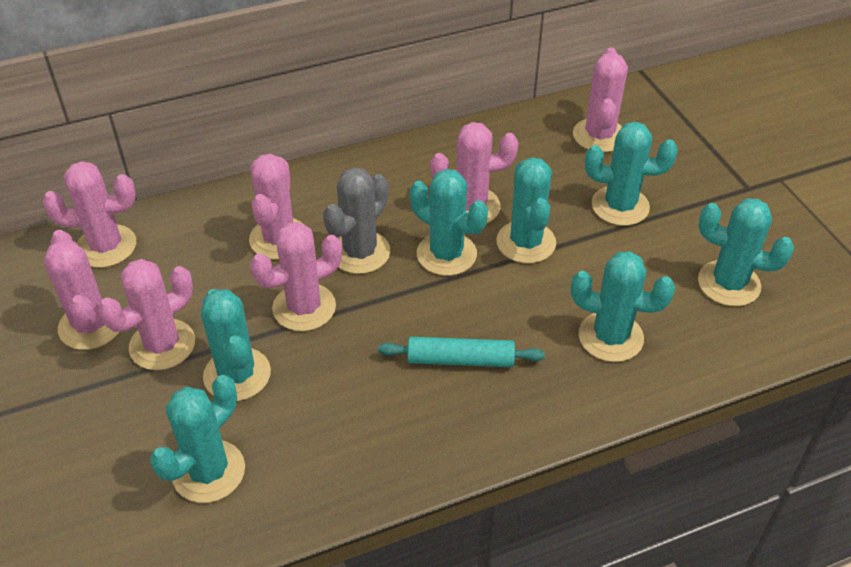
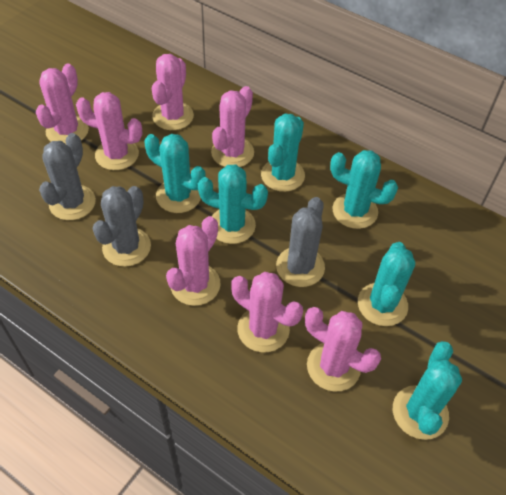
grey cactus: [323,167,390,274] = 1 -> [39,133,96,220] [92,186,151,267] [276,197,325,287] = 3
turquoise cactus: [150,375,245,503] [201,289,271,401] [410,169,488,276] [496,157,556,263] [571,251,675,362] [585,122,678,226] [698,199,794,306] = 7 -> [145,134,205,213] [198,164,268,244] [261,114,305,192] [330,150,398,229] [358,242,415,326] [393,341,462,440] = 6
turquoise rolling pin: [378,337,545,367] = 1 -> none = 0

